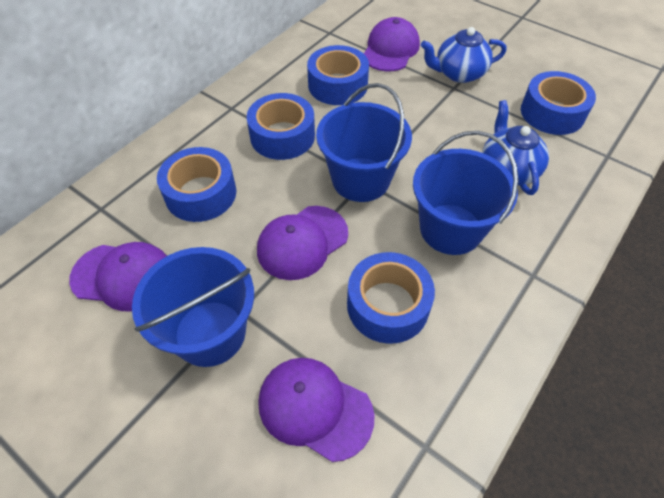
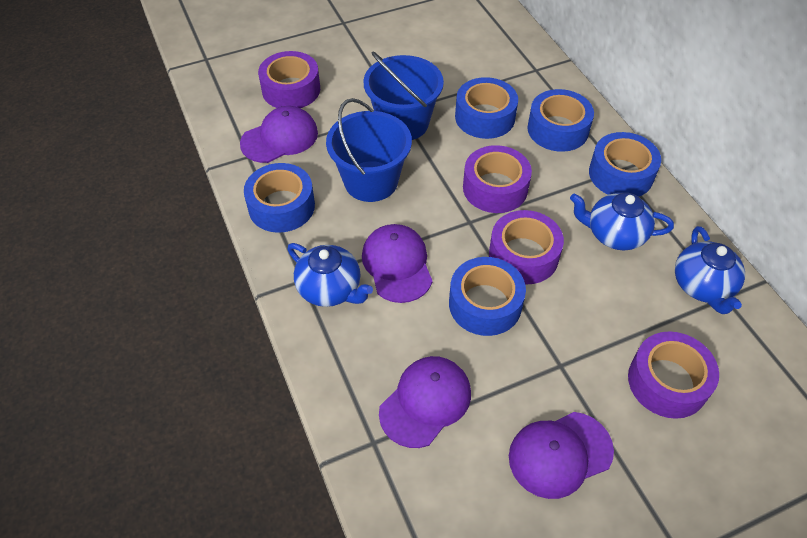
blue bucket: [132,247,254,367] [316,83,412,202] [413,131,519,255] = 3 -> [326,98,412,202] [363,52,444,140] = 2
blue teapot: [421,27,506,83] [482,100,549,195] = 2 -> [287,243,373,307] [570,193,674,250] [675,226,745,314] = 3
purple tape: none = 0 -> [258,51,320,108] [463,145,532,213] [489,210,564,284] [628,331,719,419] = 4

